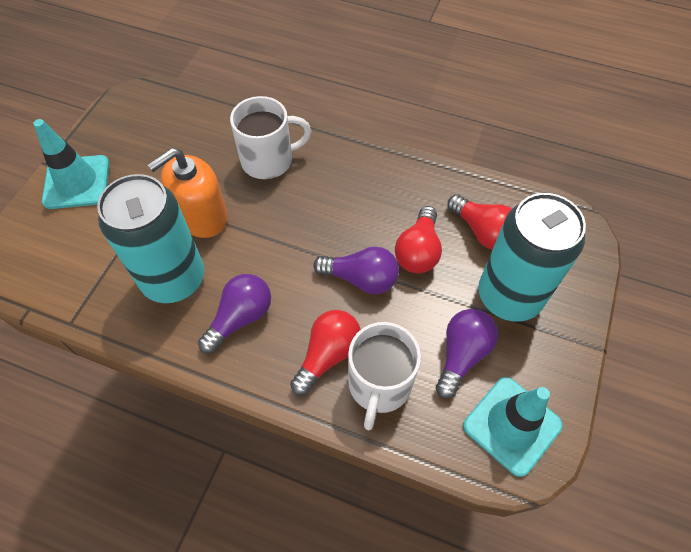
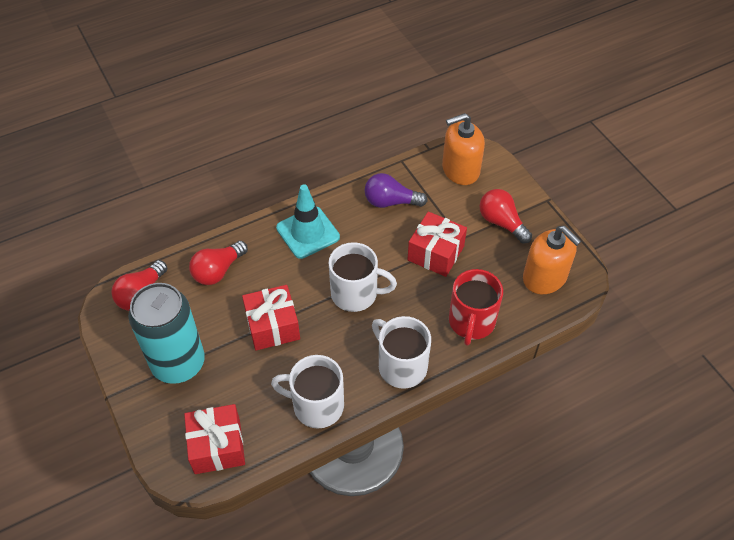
orange soap dispenser: [148,148,228,238] = 1 -> [442,113,485,185] [523,226,581,294] = 2
purple light bulb: [198,274,271,354] [313,247,399,294] [436,309,498,399] = 3 -> [364,173,428,208] = 1
red gift: none = 0 -> [184,404,245,474] [242,285,300,351] [407,212,467,277] = 3
red mug: none = 0 -> [449,269,503,346] = 1
turquoise can: [97,174,204,303] [478,193,586,322] = 2 -> [128,283,205,384] = 1
turquoise traffic cone: [34,119,109,209] [463,377,563,477] = 2 -> [276,184,340,259] = 1
white mug: [230,96,311,179] [348,322,421,430] = 2 -> [271,355,344,428] [329,242,397,312] [372,316,431,389] = 3

